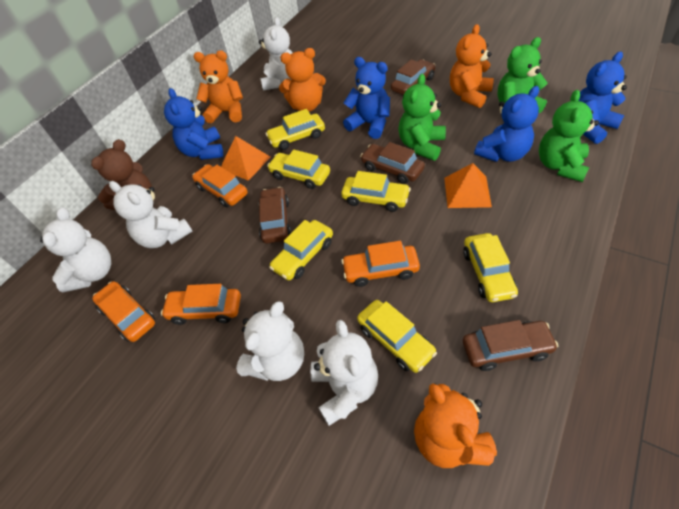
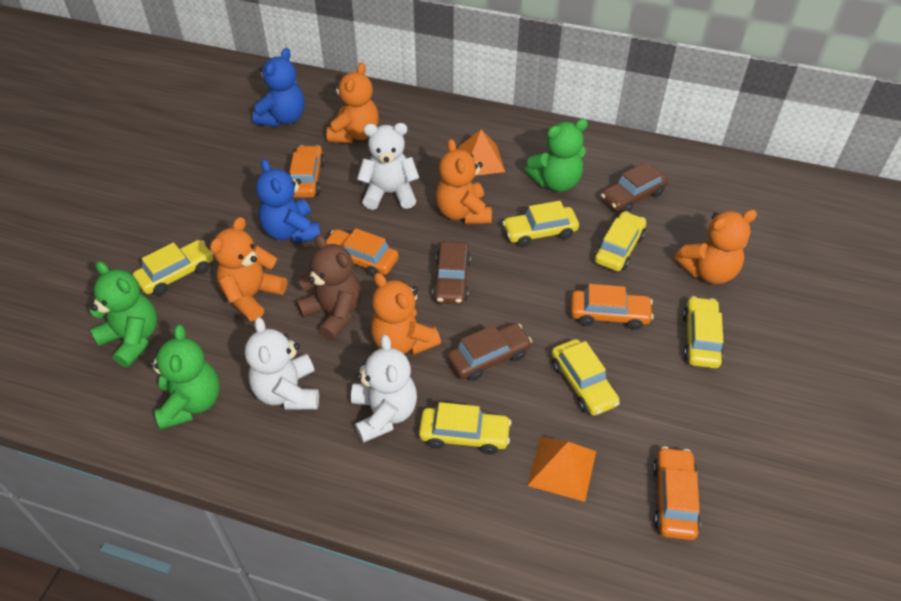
blue teddy bear: [164,88,223,160] [343,57,390,139] [474,86,539,162] [579,52,627,144] = 4 -> [252,48,305,127] [256,159,320,243] = 2
brown car: [259,187,291,243] [360,142,425,184] [391,59,435,95] [463,320,558,371] = 4 -> [432,241,471,305] [447,323,532,381] [601,162,668,212] = 3
orange teddy bear: [193,51,243,124] [279,48,326,112] [414,384,497,468] [450,24,494,108] = 4 -> [210,217,287,322] [327,63,379,143] [371,273,441,355] [435,139,492,224] [674,210,757,284] = 5
white teddy bear: [40,207,111,292] [109,181,192,248] [236,301,304,381] [259,17,293,91] [311,320,378,426] = 5 -> [245,317,319,410] [351,335,417,443] [357,123,419,210] = 3

